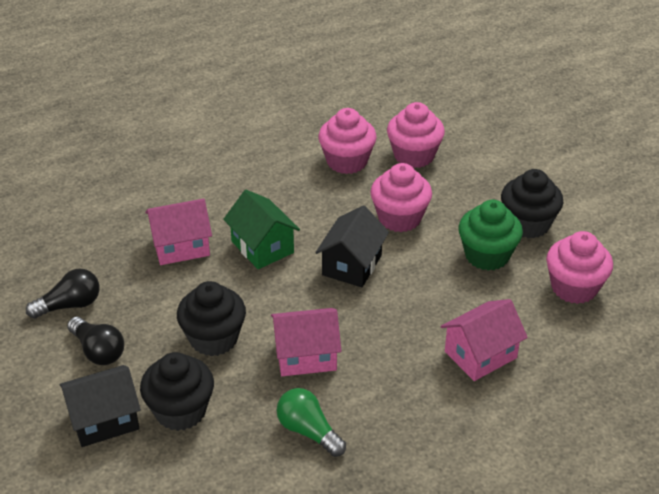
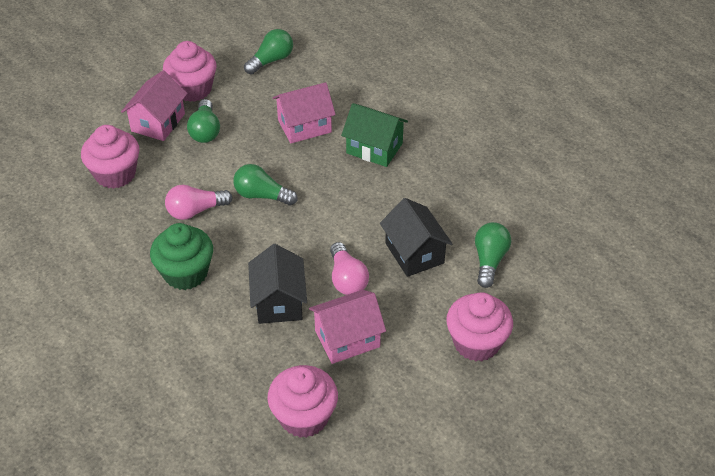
black cupcake: [140,352,214,431] [177,281,246,356] [501,169,563,238] = 3 -> none = 0
black light bulb: [26,269,100,319] [67,317,124,365] = 2 -> none = 0
green light bulb: [277,388,346,457] = 1 -> [187,99,220,143] [233,164,298,206] [244,29,293,74] [475,222,511,288] = 4
pink light bulb: none = 0 -> [165,185,233,220] [330,242,369,295] = 2

